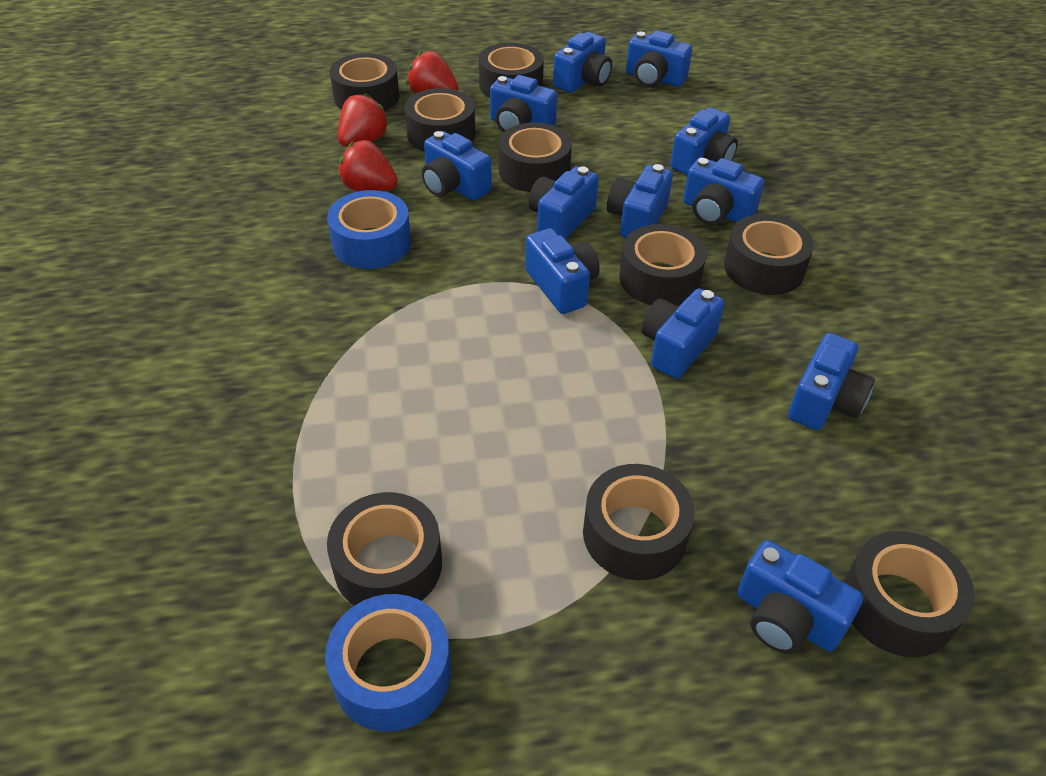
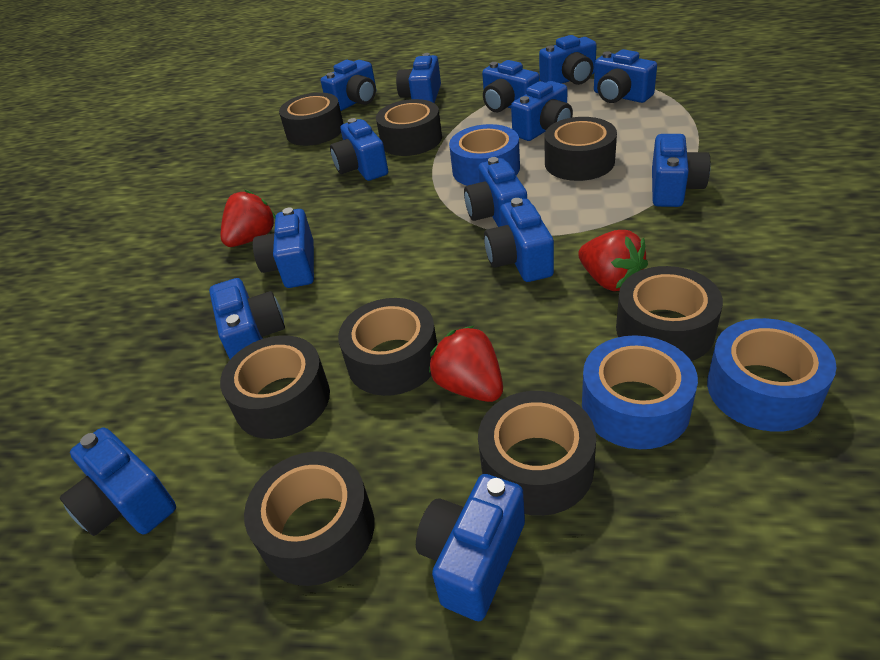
black tape: [327,492,442,606] [330,53,399,111] [405,88,475,152] [479,43,544,98] [499,123,572,192] [583,464,695,580] [619,224,706,305] [724,214,814,295] [843,531,975,657] = 9 -> [220,335,330,439] [244,451,374,586] [279,93,344,146] [338,298,437,396] [376,99,442,156] [478,391,596,516] [544,117,617,181] [616,266,723,361] = 8
blue camera: [422,131,492,201] [490,75,558,132] [525,228,600,314] [528,167,599,239] [553,32,612,93] [607,164,673,238] [626,30,692,87] [642,288,725,379] [670,107,738,175] [683,157,764,225] [737,540,863,654] [788,333,875,430] = 12 -> [60,427,176,536] [209,278,285,359] [253,208,314,288] [321,60,376,111] [330,118,388,181] [396,53,441,103] [416,474,525,621] [464,157,527,227] [482,60,539,112] [484,198,554,282] [511,81,573,141] [539,35,597,85] [594,49,657,103] [652,134,711,207] = 14
blue tape: [325,594,451,732] [327,190,411,269] = 2 -> [449,124,520,186] [582,335,698,449] [707,318,836,432] = 3

